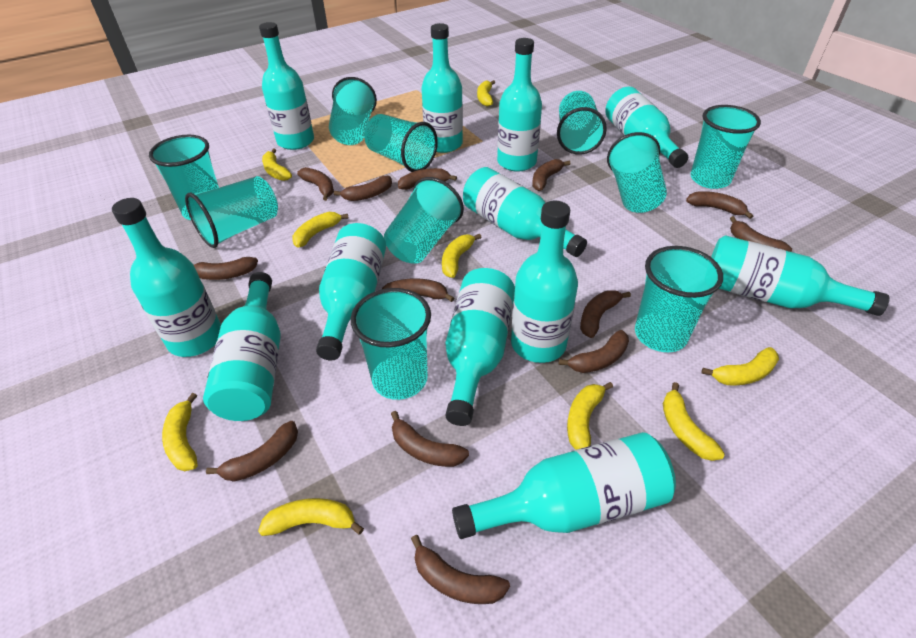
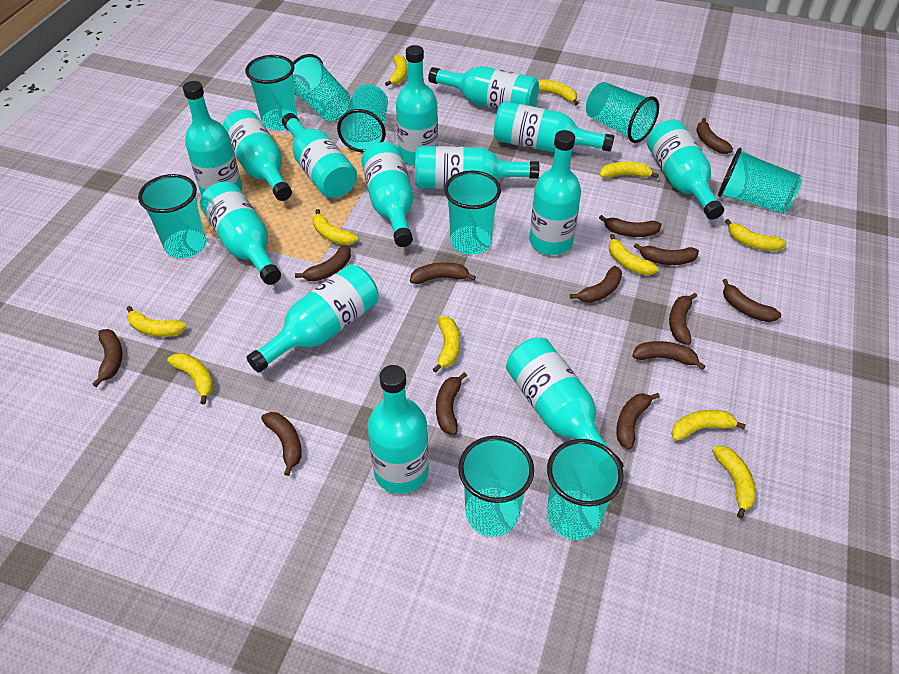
turquoise bottle: [112,198,221,357] [203,272,281,421] [259,22,314,150] [316,223,386,361] [421,23,463,153] [445,268,515,426] [452,432,676,539] [463,167,587,257] [497,38,542,171] [511,201,578,363] [605,87,688,168] [711,235,890,316] = 12 -> [183,81,242,196] [200,182,281,285] [222,109,292,201] [247,264,379,373] [282,113,357,198] [361,142,414,247] [368,365,429,494] [396,45,438,165] [415,146,539,189] [428,66,539,110] [494,101,614,152] [506,338,624,468] [529,130,581,255] [647,119,724,220] = 14
turquoise cup: [149,135,219,220] [185,176,278,248] [329,77,377,145] [351,288,431,400] [364,114,438,172] [384,177,464,264] [557,91,607,155] [607,132,667,213] [635,246,723,352] [690,105,761,189] = 10 -> [138,174,207,258] [245,55,298,130] [293,54,350,121] [337,84,388,152] [444,171,501,255] [458,436,534,537] [547,439,624,540] [586,82,659,143] [718,148,802,214] = 9
yellow banana: [162,393,198,471] [258,498,364,536] [262,148,292,181] [292,212,349,248] [442,234,482,278] [477,80,495,107] [567,382,613,450] [663,382,725,461] [702,347,779,385] = 9 -> [127,306,187,337] [167,353,214,404] [313,209,358,245] [385,54,408,86] [433,316,460,373] [538,79,579,105] [600,162,659,179] [609,234,658,275] [671,410,746,441] [712,446,756,518] [725,219,787,251] = 11

